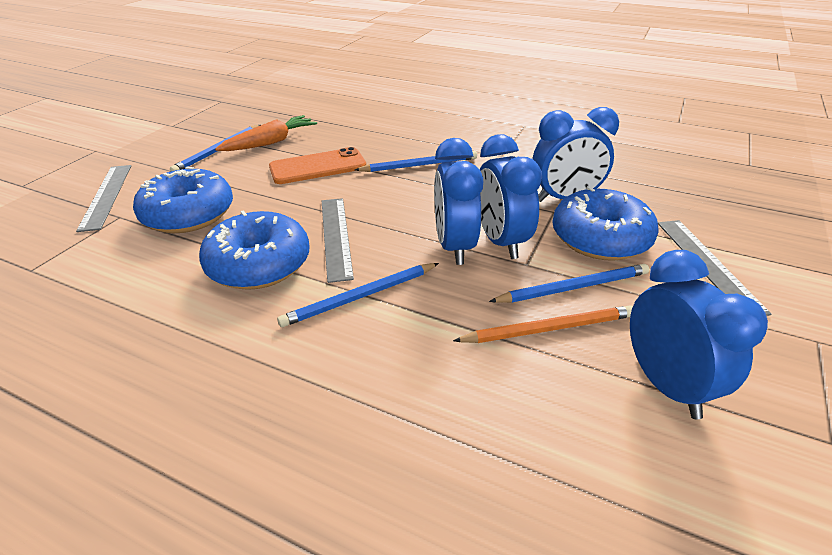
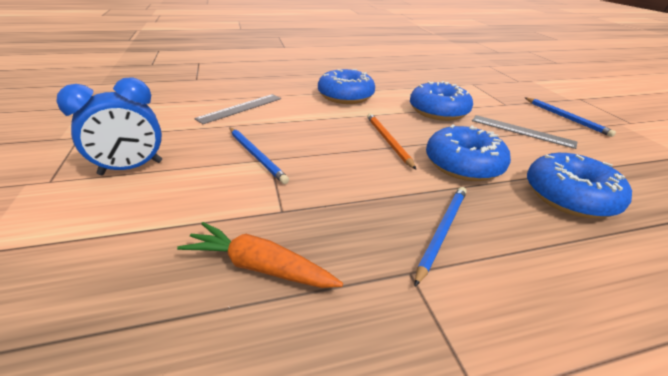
blue clock: [434,138,483,265] [480,134,542,259] [532,107,619,202] [630,250,768,419] = 4 -> [56,77,162,175] = 1
blue donut: [133,167,233,233] [199,210,310,290] [552,186,659,261] = 3 -> [318,69,375,104] [410,81,473,121] [426,125,511,181] [527,153,632,218] = 4
blue pencil: [170,125,260,171] [277,263,439,327] [355,151,477,172] [489,264,649,303] = 4 -> [229,127,289,184] [415,187,467,286] [525,98,616,137] = 3
grey ruler: [76,165,131,232] [322,198,354,283] [658,220,771,316] = 3 -> [194,94,281,124] [472,115,577,149] = 2
orange phone: [269,147,366,184] = 1 -> none = 0

